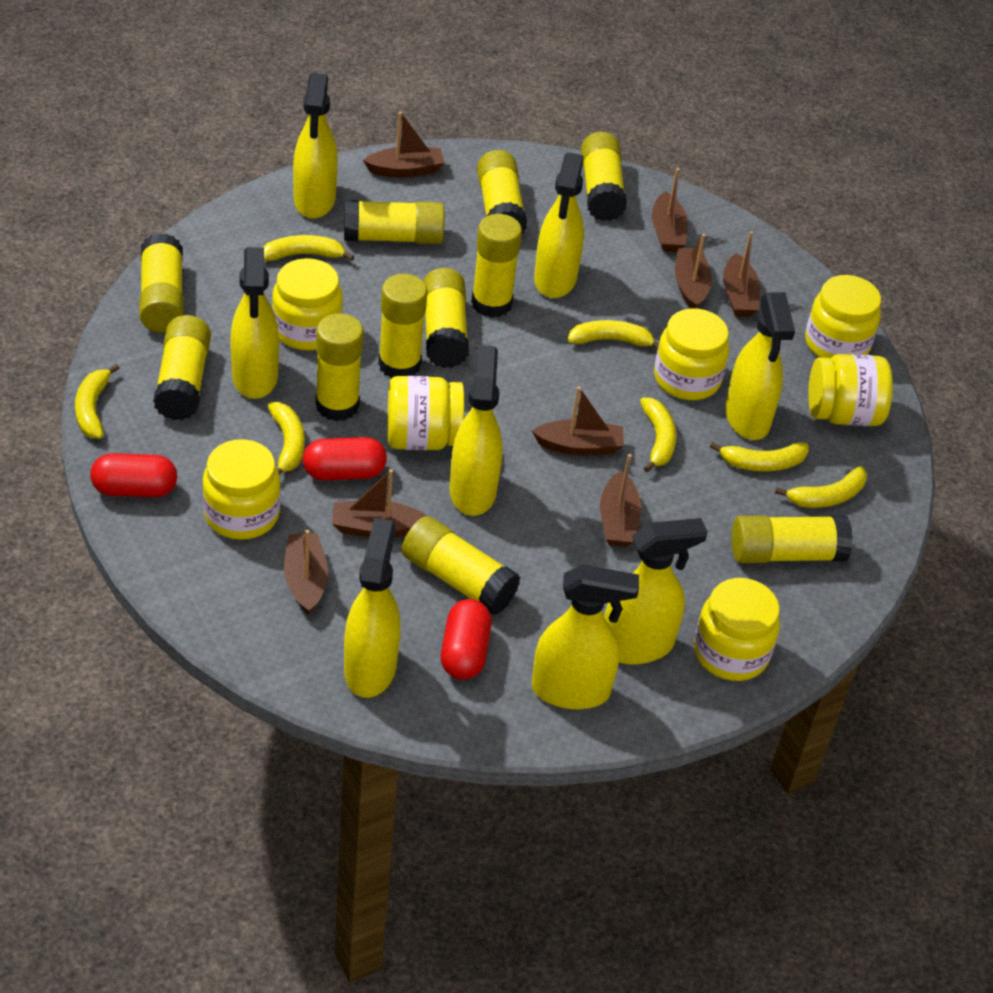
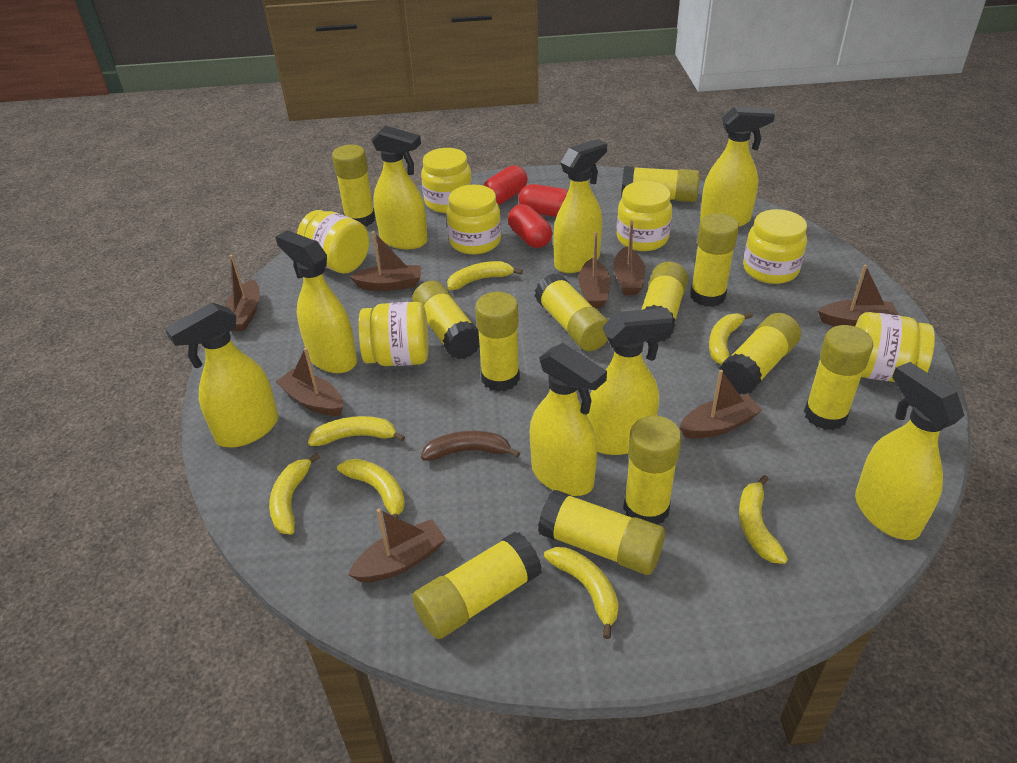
brown banana: none = 0 -> [421,431,520,461] = 1
yellow glue stick: [139,233,184,333] [153,315,211,420] [315,313,363,421] [344,200,445,244] [378,274,427,379] [402,516,521,615] [423,268,469,368] [471,214,522,318] [477,150,527,234] [581,132,627,221] [731,515,853,563] = 11 -> [332,145,376,226] [412,281,480,359] [412,531,542,639] [475,292,520,392] [535,273,609,351] [538,490,665,575] [621,166,700,202] [623,415,682,525] [641,261,688,343] [690,213,739,307] [719,313,801,394] [804,325,873,430] = 12

